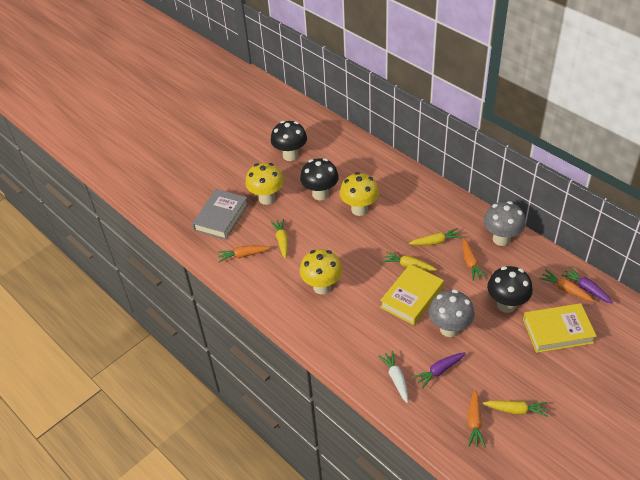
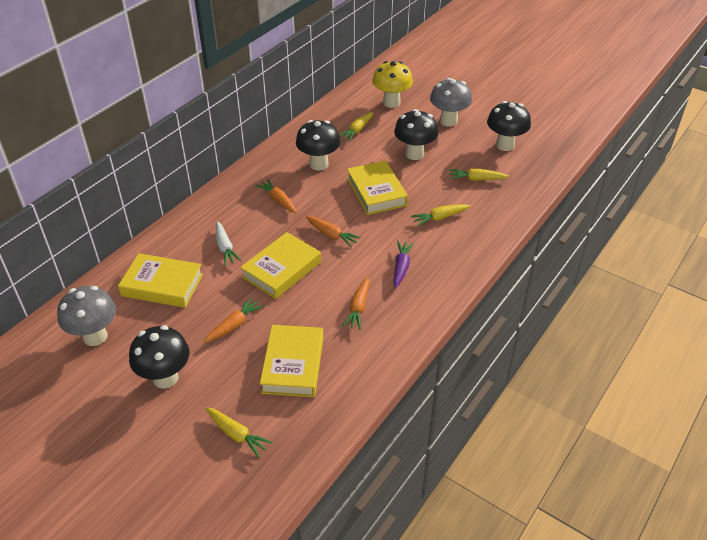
black mushroom: [271,121,307,161] [300,158,339,200] [487,266,533,313] = 3 -> [129,325,189,389] [296,120,340,170] [394,109,438,160] [487,101,531,151] = 4
grey book: [192,189,248,240] = 1 -> none = 0
purple carrot: [413,352,466,388] [561,267,613,304] = 2 -> [393,241,414,288] = 1
yellow book: [380,264,444,325] [523,303,597,353] = 2 -> [118,253,203,308] [240,232,321,299] [260,325,323,397] [347,160,408,215] = 4
yellow mushroom: [245,163,284,205] [300,249,342,294] [340,172,379,216] = 3 -> [372,61,413,108] = 1

